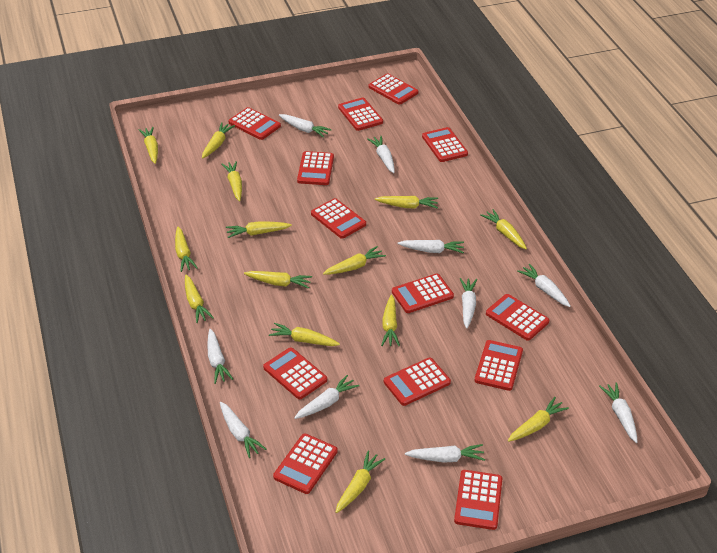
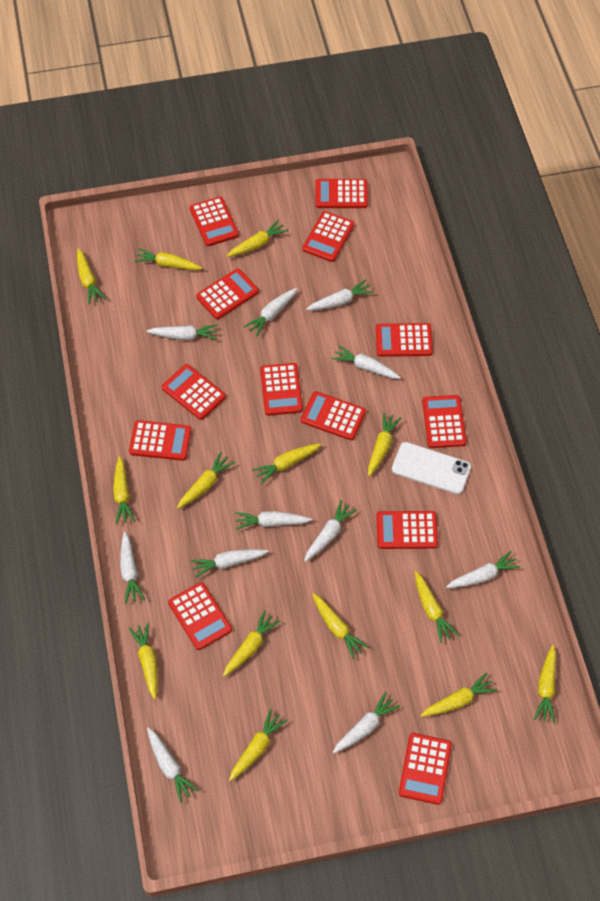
white carrot: [207,329,233,384] [220,402,266,458] [279,114,332,138] [294,375,359,419] [367,136,395,173] [398,240,464,253] [405,444,485,463] [460,278,477,328] [517,264,571,307] [599,382,638,443] = 10 -> [120,532,145,604] [146,324,218,340] [147,727,199,803] [191,549,269,578] [235,511,312,530] [244,288,298,336] [304,500,357,562] [306,279,374,310] [332,345,401,379] [333,692,400,753] [446,551,521,588] = 11
white phone: none = 0 -> [392,442,471,494] = 1

